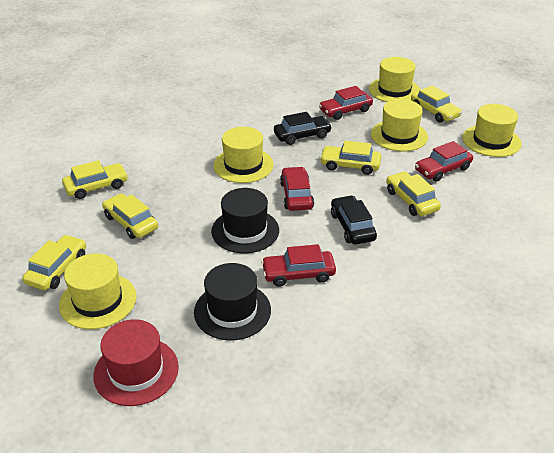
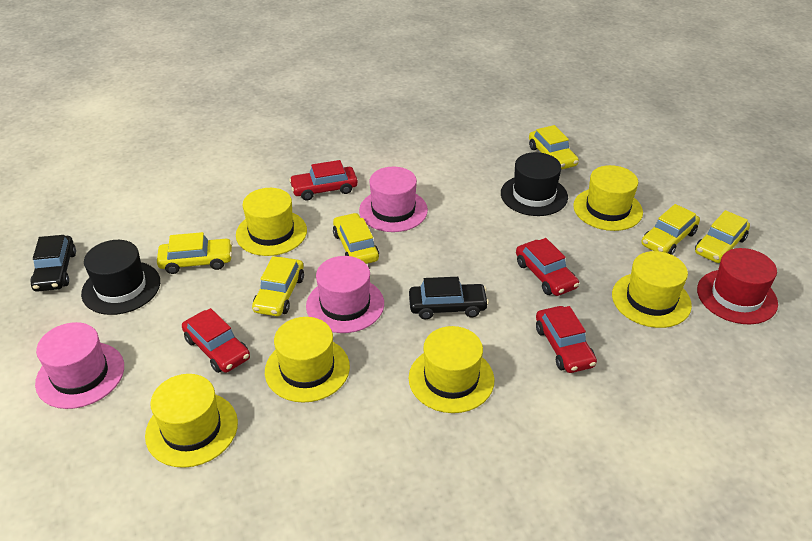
pink hat: none = 0 -> [35,322,124,409] [306,256,384,333] [359,167,428,232] = 3
yellow hat: [59,253,136,329] [213,127,274,183] [369,57,420,102] [371,99,428,151] [463,104,522,157] = 5 -> [145,374,238,468] [236,188,307,256] [265,317,350,403] [409,326,494,413] [573,165,643,231] [612,251,692,328] = 6

